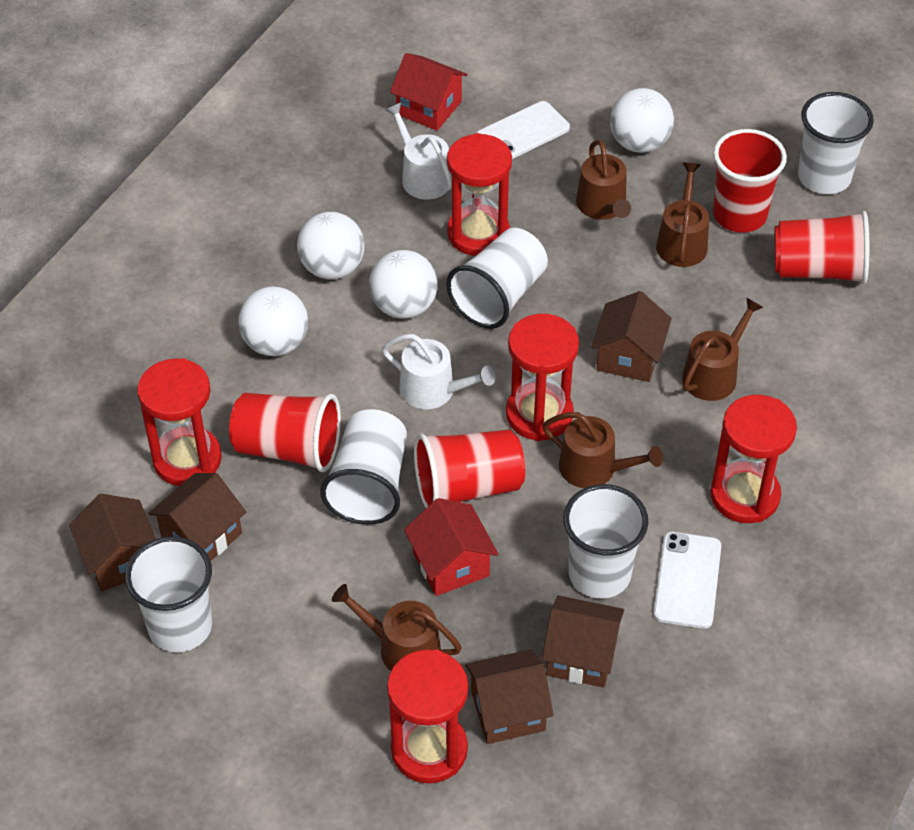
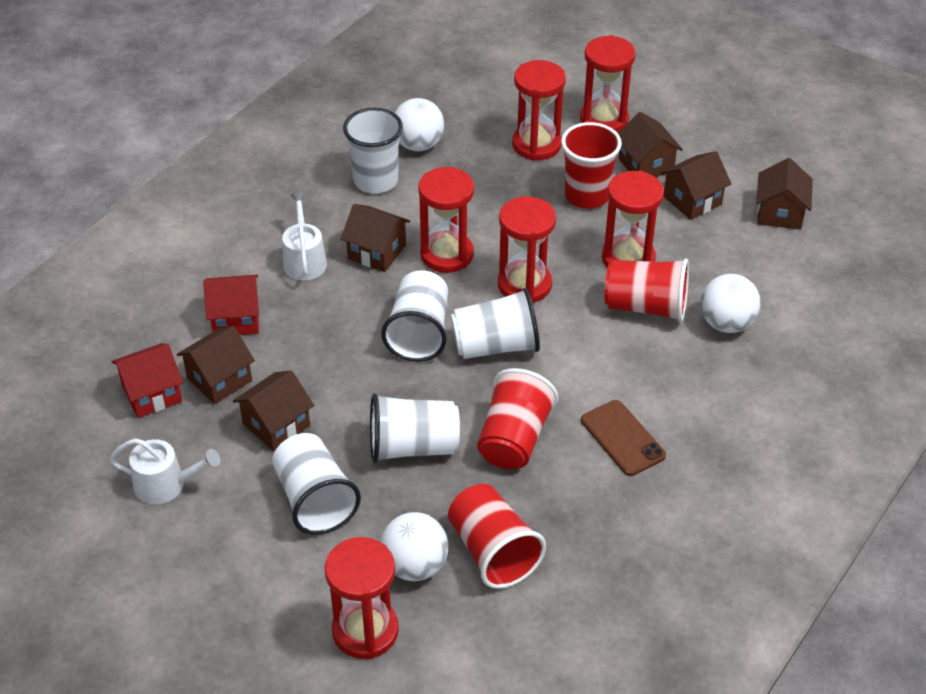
brown house: [69,494,156,591] [148,473,246,561] [465,649,554,744] [542,595,624,688] [591,291,672,382] = 5 -> [177,326,255,404] [233,370,314,451] [341,204,410,272] [618,112,683,177] [661,151,731,220] [756,158,813,230] = 6
brown phone: none = 0 -> [581,400,666,476] = 1
brown watering can: [332,584,462,671] [542,412,663,488] [576,140,631,220] [656,163,709,267] [682,297,764,401] = 5 -> none = 0
red hourglass: [137,358,222,486] [387,649,468,784] [447,133,512,256] [506,314,579,441] [710,395,797,523] = 5 -> [325,537,399,659] [418,167,474,273] [498,196,556,303] [512,60,566,161] [580,35,636,133] [602,171,664,268] = 6
white ball: [238,287,308,356] [297,212,364,280] [369,250,438,319] [610,88,674,153] = 4 -> [380,512,449,581] [394,98,444,151] [701,274,761,333] = 3
white phone: [477,101,570,159] [653,532,721,629] = 2 -> none = 0

